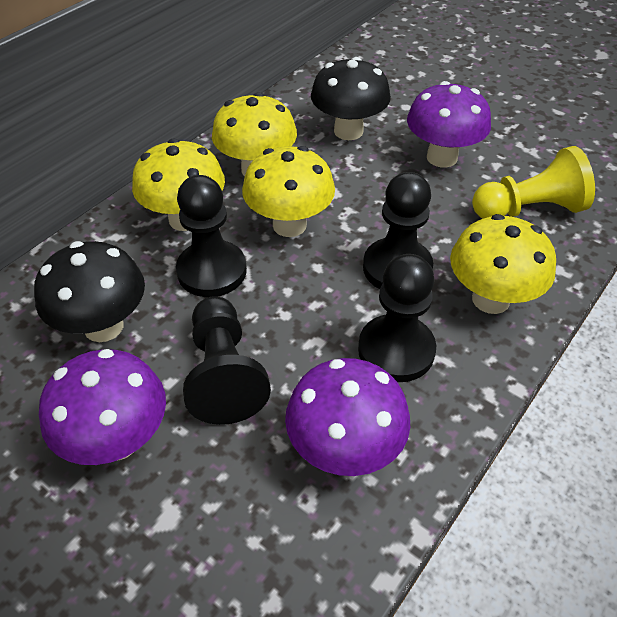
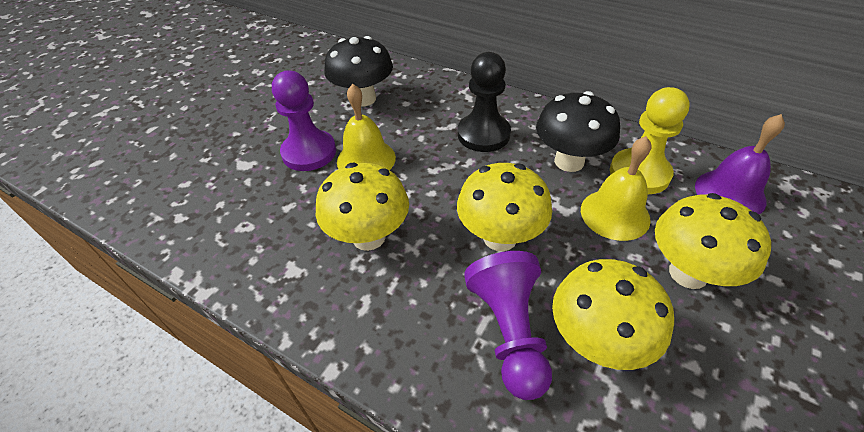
black pawn: [176,175,247,297] [183,296,271,425] [358,254,436,382] [363,172,433,289] = 4 -> [458,52,511,152] = 1
purple bell: none = 0 -> [695,114,785,214] = 1
purple mushroom: [39,349,166,465] [285,358,410,476] [407,81,491,168] = 3 -> none = 0
purple pawn: none = 0 -> [272,70,336,171] [464,251,552,400] = 2
yellow bell: none = 0 -> [337,84,396,170] [581,136,652,241] = 2

